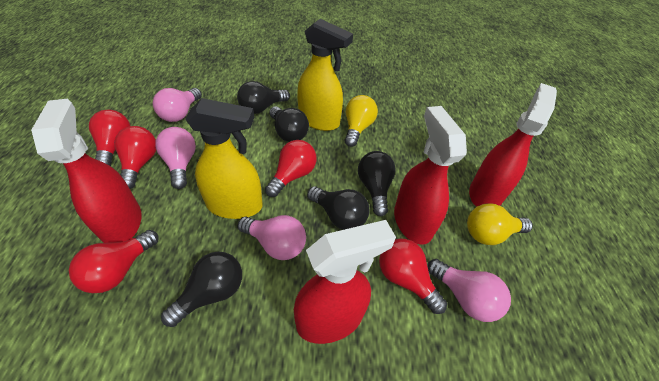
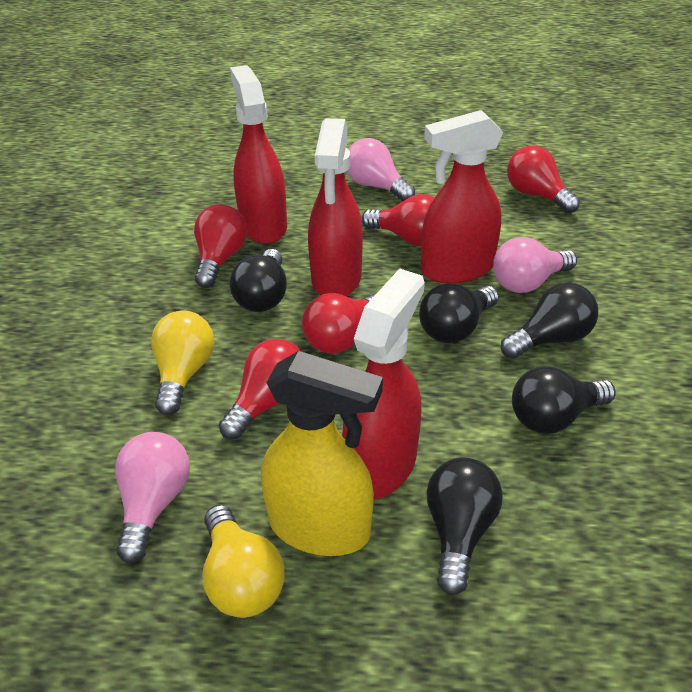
pink light bulb: [153,88,202,122] [155,127,196,189] [238,215,306,260] [427,259,511,322] = 4 -> [115,432,190,564] [347,138,415,202] [493,237,577,293] = 3
yellow spray bottle: [185,98,263,219] [297,19,353,131] = 2 -> [261,351,383,556] = 1

